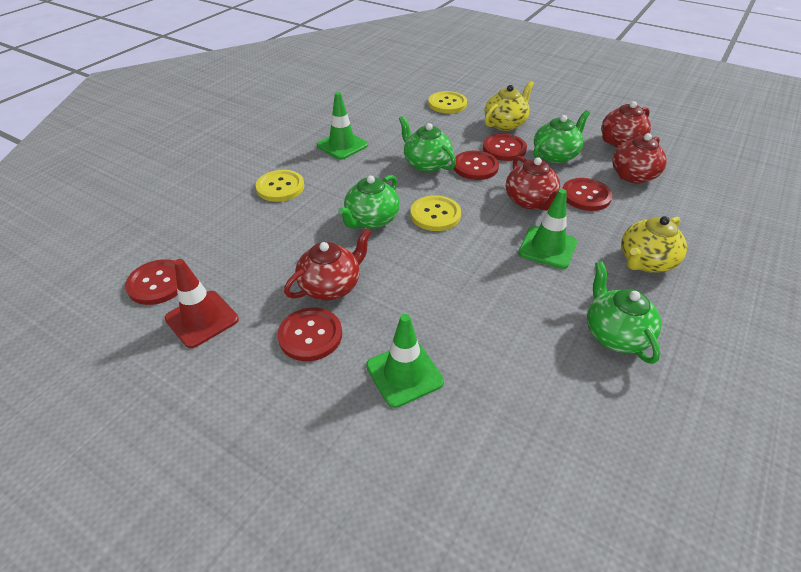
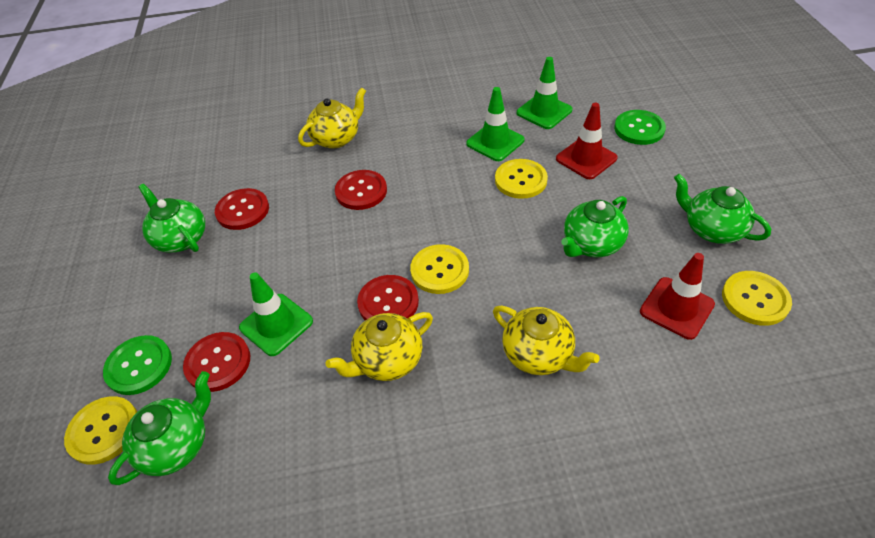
green button: none = 0 -> [103,335,172,395] [614,110,666,145] = 2
red button: [125,259,178,305] [277,308,342,361] [453,151,499,180] [483,134,527,161] [562,178,613,211] = 5 -> [183,332,250,392] [215,188,269,230] [335,170,387,210] [357,275,419,321] = 4
red teapot: [284,228,372,300] [506,156,560,211] [601,101,651,148] [612,133,667,183] = 4 -> none = 0
red traffic cone: [165,259,239,348] = 1 -> [556,103,618,179] [640,253,715,340] = 2
yellow button: [255,170,304,202] [411,195,461,231] [428,91,467,113] = 3 -> [64,396,137,465] [410,244,469,294] [495,159,548,199] [722,271,792,326] = 4
yellow teapot: [485,81,534,131] [621,216,687,272] = 2 -> [298,87,366,149] [326,312,433,381] [493,306,600,375] = 3

